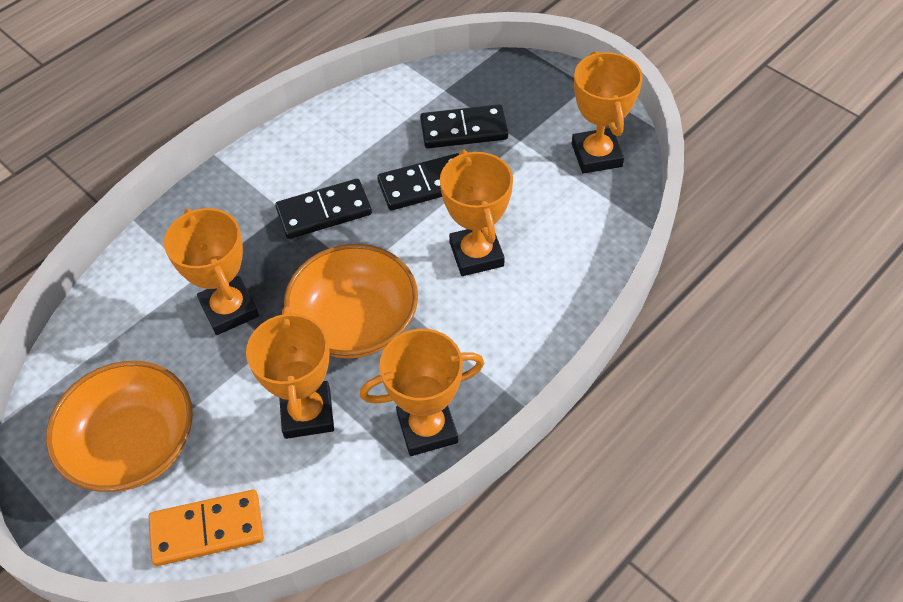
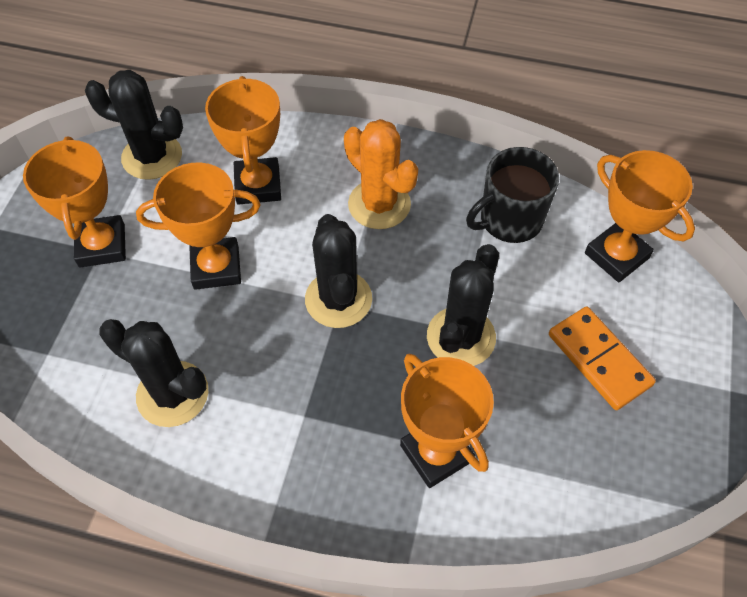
black cactus: none = 0 -> [85,70,183,180] [99,319,208,427] [305,214,372,328] [427,244,499,366] = 4
black domino: [275,179,372,239] [377,153,459,210] [420,104,508,148] = 3 -> none = 0
black mug: none = 0 -> [466,147,559,243] = 1
orange bowl: [46,361,193,492] [284,244,418,359] = 2 -> none = 0
orange cactus: none = 0 -> [344,119,418,229] = 1

